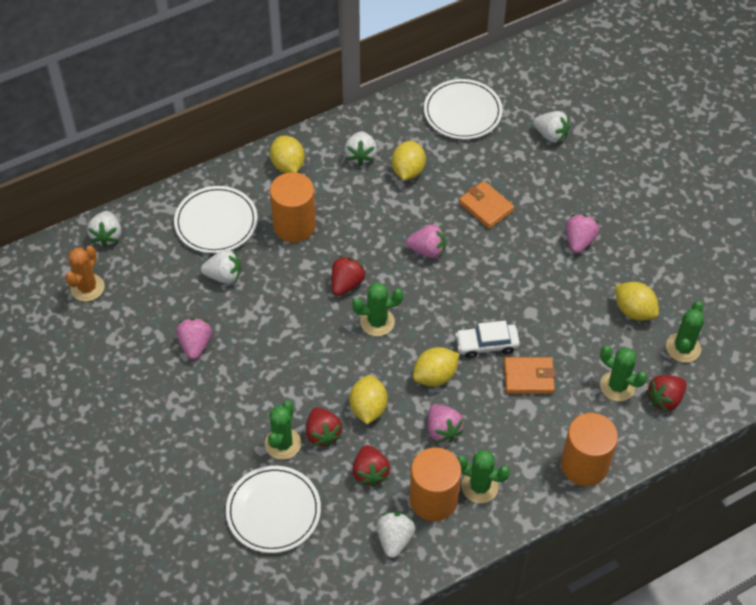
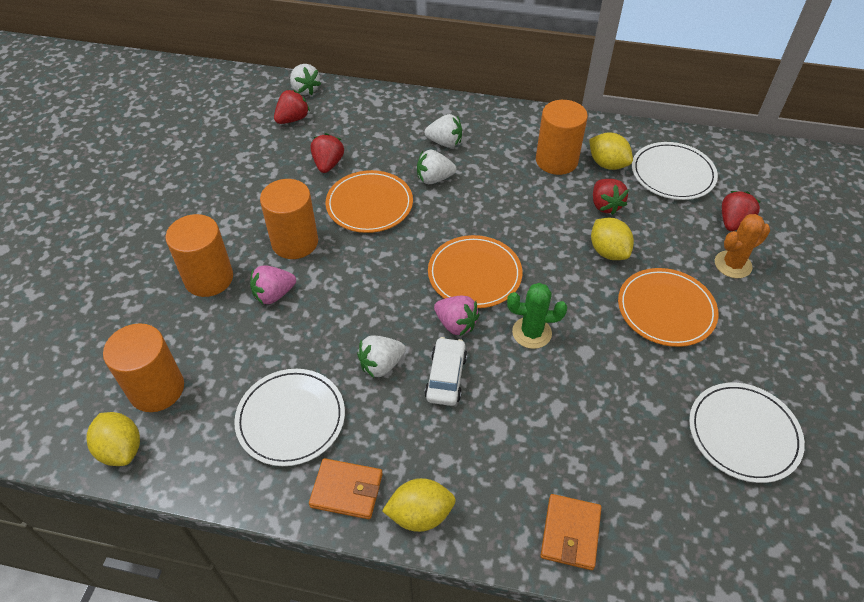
green cactus: [265,401,301,460] [352,282,403,336] [457,450,510,503] [600,346,647,401] [666,301,704,363] = 5 -> [507,283,567,349] = 1
orange cylinder: [270,172,316,242] [409,447,461,521] [561,413,618,486] = 3 -> [103,323,184,412] [165,214,233,297] [260,179,318,259] [536,100,588,175] = 4
orange plate: none = 0 -> [326,170,413,233] [428,235,522,308] [618,268,719,347] = 3
pink strawberry: [176,318,212,359] [406,224,446,259] [428,404,464,443] [566,214,599,253] = 4 -> [250,265,296,304] [434,296,479,336] = 2
white strawberry: [87,211,121,247] [201,249,241,284] [345,131,377,166] [377,512,415,558] [533,111,570,143] = 5 -> [290,64,321,95] [357,336,406,378] [417,150,456,184] [424,114,462,148] = 4
yellow lemon: [270,136,305,173] [349,375,388,424] [392,141,426,180] [413,347,459,387] [615,282,659,321] = 5 -> [86,412,140,466] [382,478,456,532] [589,132,633,170] [591,218,634,260] = 4

